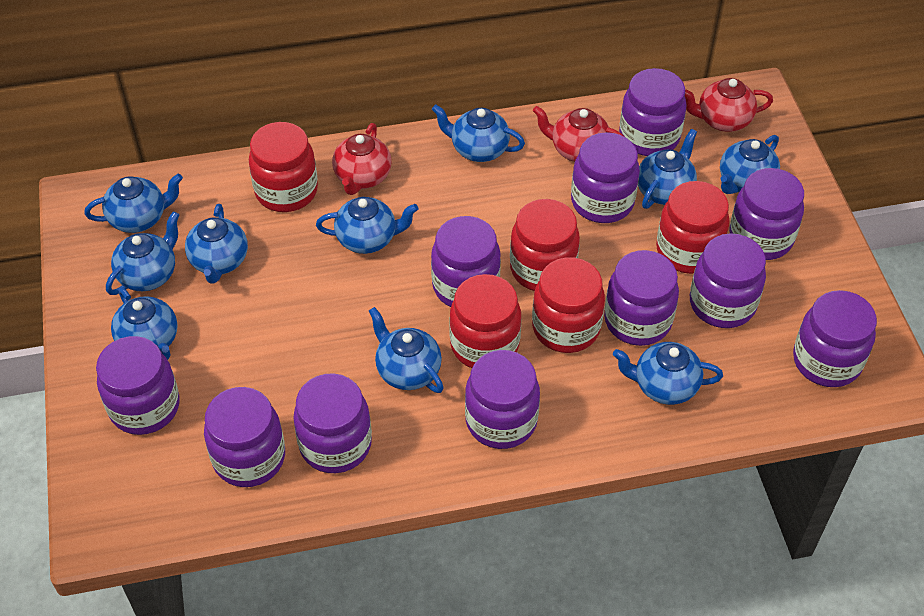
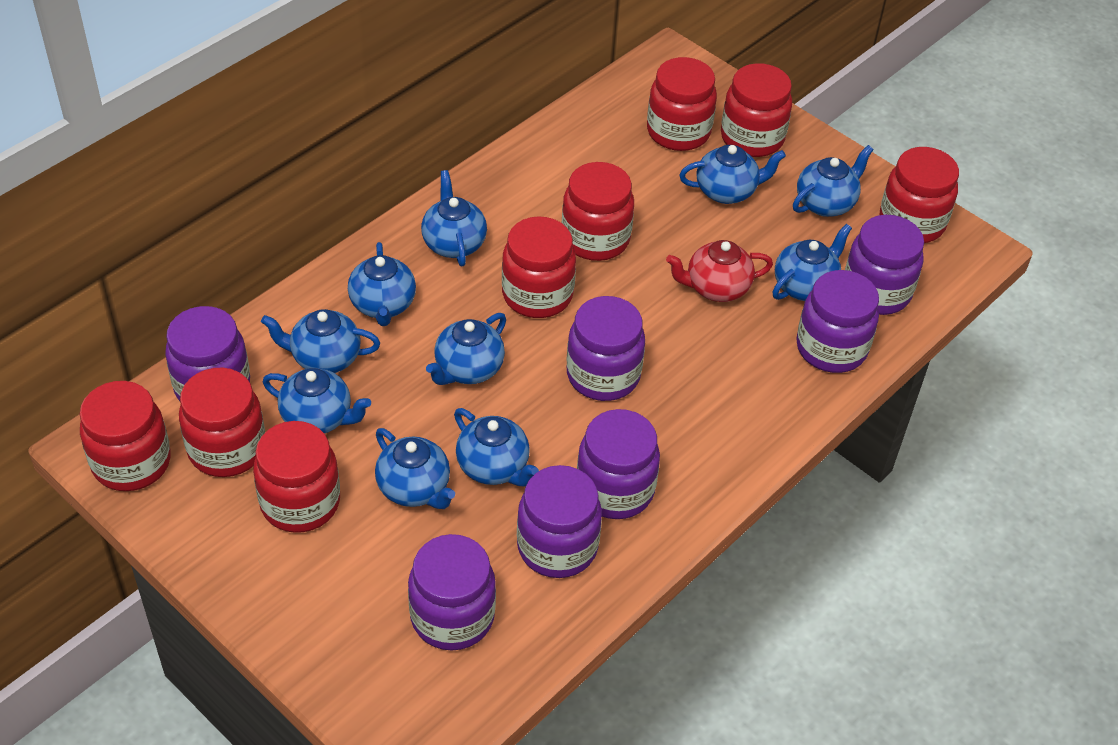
purple jar: [96,336,180,435] [204,387,285,487] [293,373,372,473] [431,216,501,307] [465,350,540,449] [571,132,640,223] [604,250,679,346] [619,68,687,156] [690,233,766,328] [729,168,804,260] [793,290,877,387] = 11 -> [165,306,250,401] [408,534,496,650] [517,465,602,578] [567,296,645,401] [577,409,660,519] [796,270,879,373] [845,215,924,315] = 7
red jar: [249,122,318,212] [449,274,521,368] [510,199,580,291] [532,257,605,353] [656,181,729,274] = 5 -> [80,381,171,491] [179,368,265,477] [253,421,340,533] [502,216,576,318] [562,162,634,261] [647,57,717,151] [721,63,792,157] [880,147,959,243] = 8
red teapot: [332,123,392,195] [533,106,623,162] [685,78,773,132] = 3 -> [666,240,773,302] = 1

